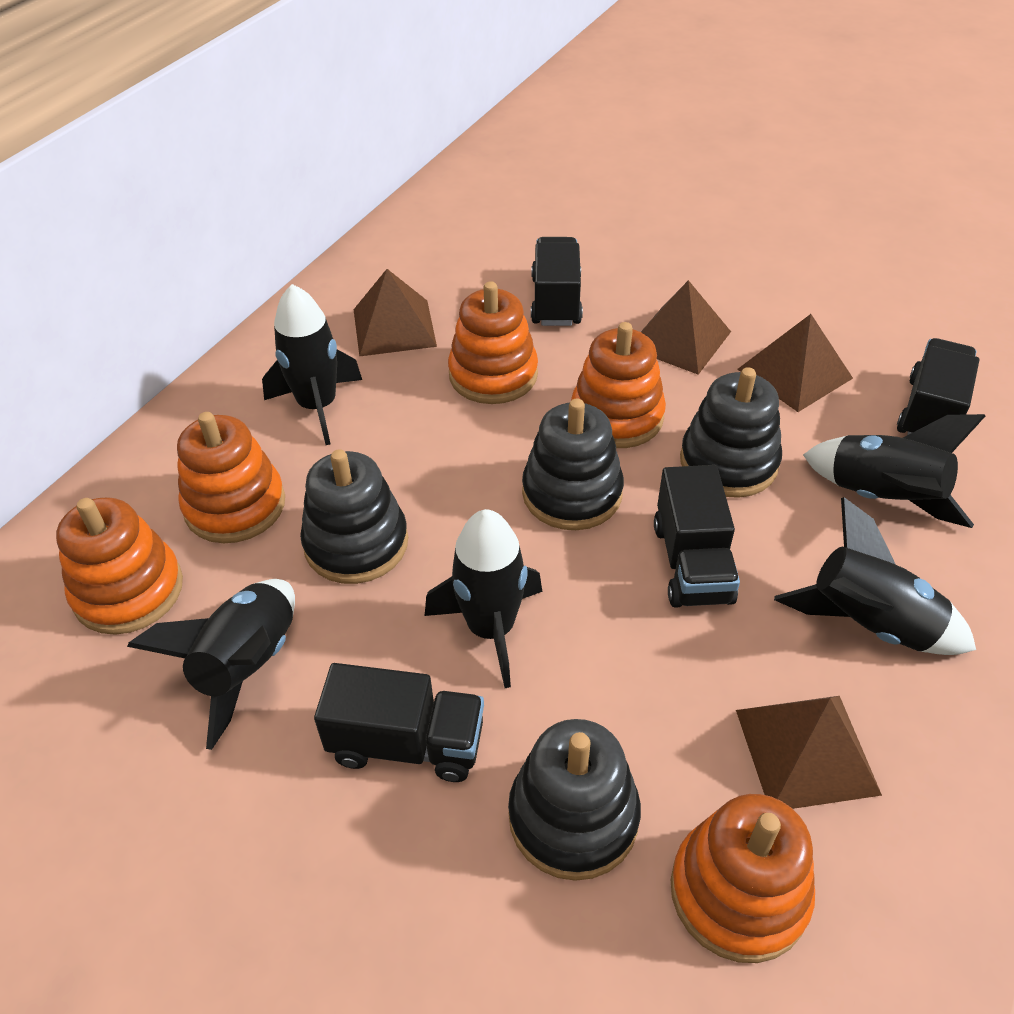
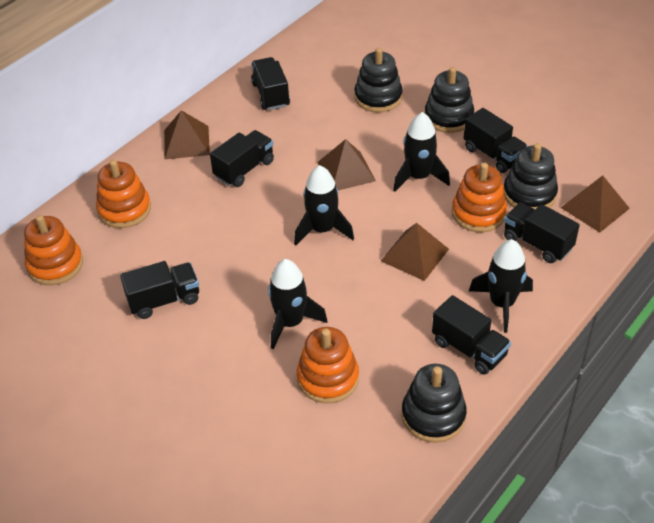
black rocket: [127,579,295,750] [262,284,362,445] [425,509,542,688] [774,497,976,655] [803,414,985,528] = 5 -> [268,259,328,349] [294,165,354,246] [393,112,450,192] [469,239,533,333] = 4
black truck: [314,663,484,782] [531,237,583,326] [654,465,740,608] [897,338,979,435] = 4 -> [120,261,199,319] [210,130,274,187] [251,57,290,110] [432,295,511,375] [464,108,528,173] [504,203,580,263] = 6
orange stacking toy: [56,497,183,635] [177,412,285,543] [448,281,538,404] [571,322,666,448] [671,794,815,963] = 5 -> [24,215,83,285] [96,160,151,228] [297,327,359,403] [452,163,507,232] = 4

